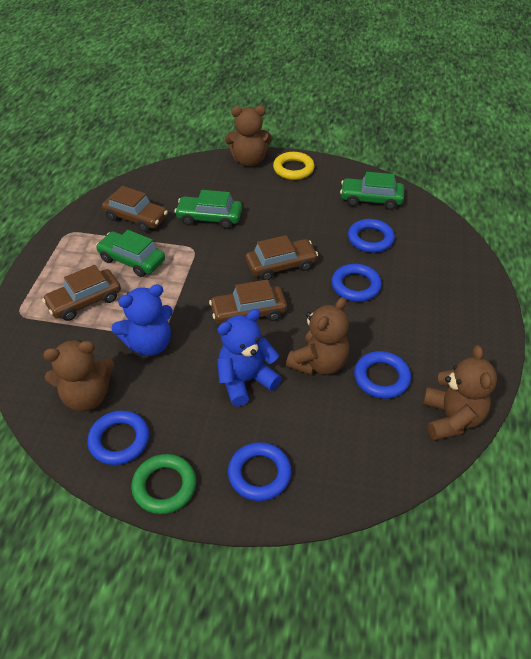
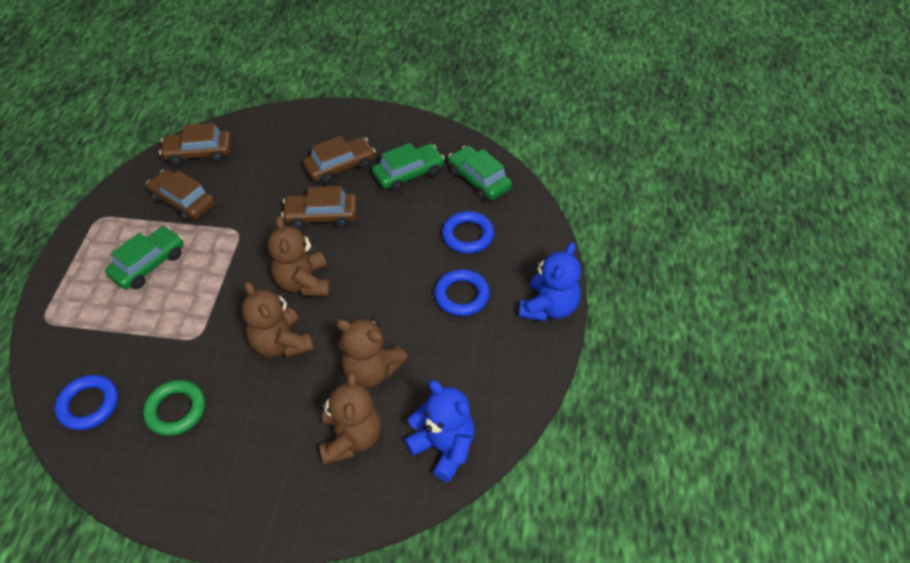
blue ring: [87,410,149,465] [228,442,291,501] [331,264,382,302] [348,219,395,253] [354,351,411,399] = 5 -> [55,375,118,430] [434,269,490,316] [442,211,494,254] = 3
yellow ring: [273,152,315,180] = 1 -> none = 0

